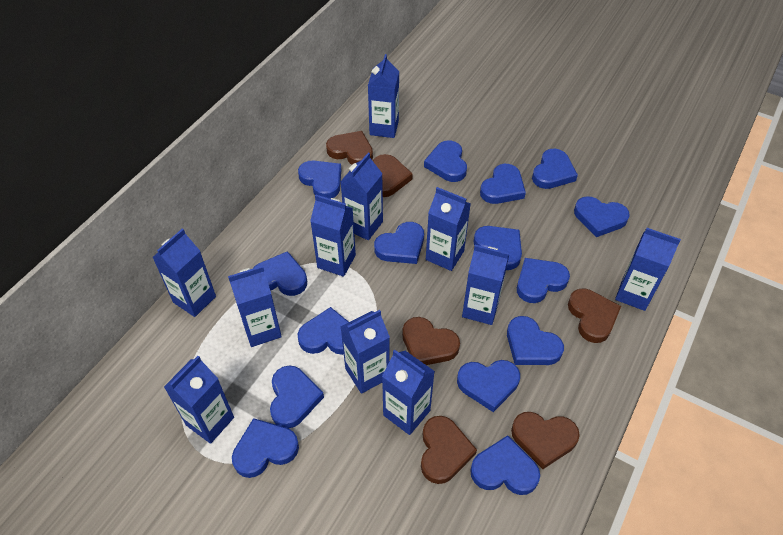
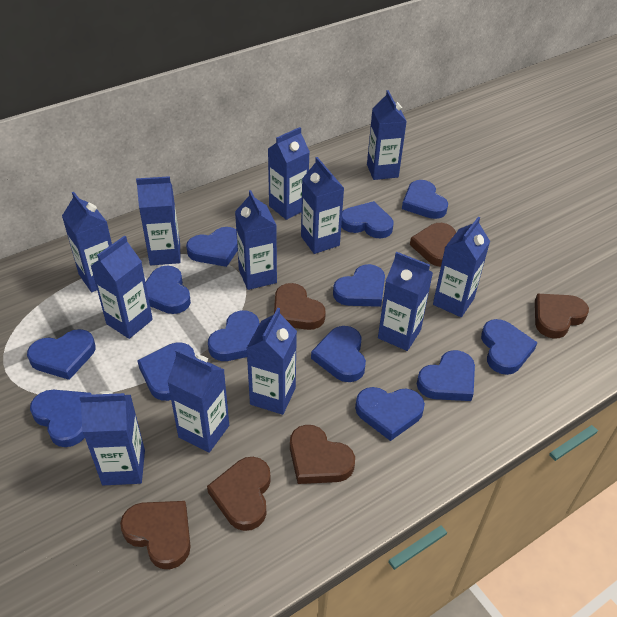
blue carton: [152,229,216,317] [164,356,234,444] [228,266,282,347] [310,195,356,277] [340,153,383,240] [341,310,390,394] [368,54,399,138] [382,350,435,435] [426,187,471,271] [462,245,509,325] [615,228,681,311] = 11 -> [62,192,112,292] [79,391,145,485] [91,235,153,339] [136,176,181,265] [167,349,229,453] [235,190,277,290] [247,308,297,415] [268,127,310,220] [301,157,344,254] [367,90,407,180] [378,252,433,351] [433,217,490,317] = 12
blue heart: [232,418,299,478] [253,251,307,296] [270,365,324,428] [298,161,341,199] [298,307,349,355] [374,222,424,264] [424,140,467,182] [457,360,520,412] [470,435,540,495] [473,226,522,270] [480,164,526,204] [507,316,564,365] [517,258,570,303] [532,149,578,189] [574,196,630,237] = 15 -> [27,329,95,380] [30,390,92,447] [137,342,195,401] [145,266,191,314] [186,227,238,267] [208,310,259,361] [311,326,366,382] [333,264,385,307] [341,201,394,238] [355,387,425,441] [402,180,448,219] [417,350,475,401] [481,319,538,375] = 13

